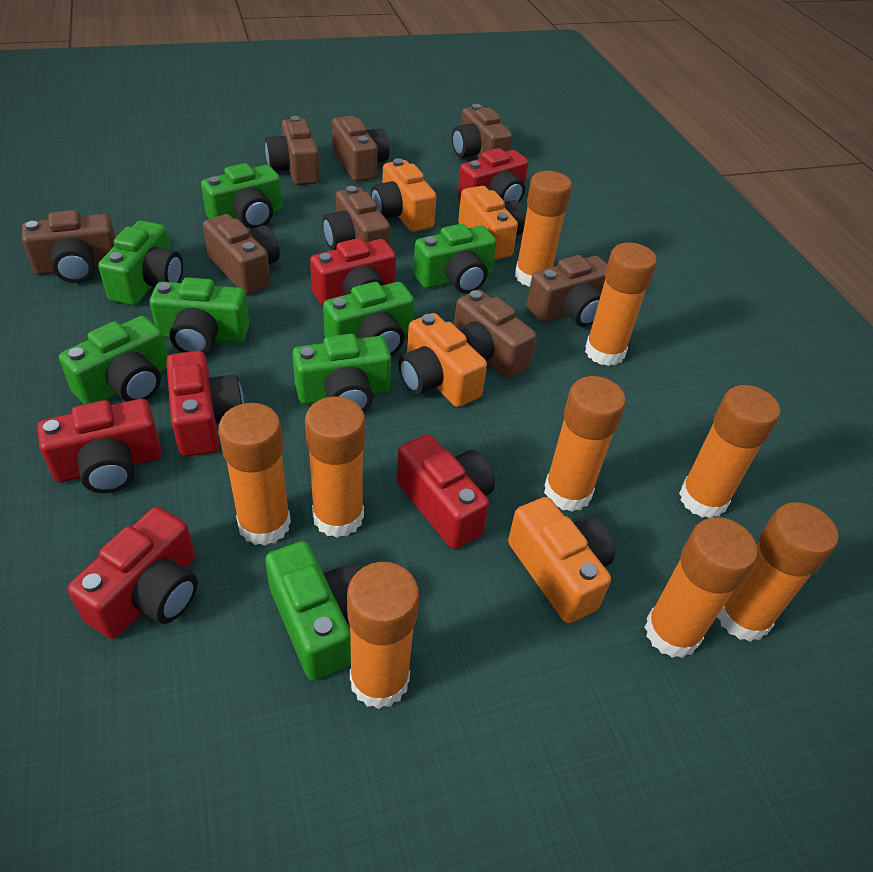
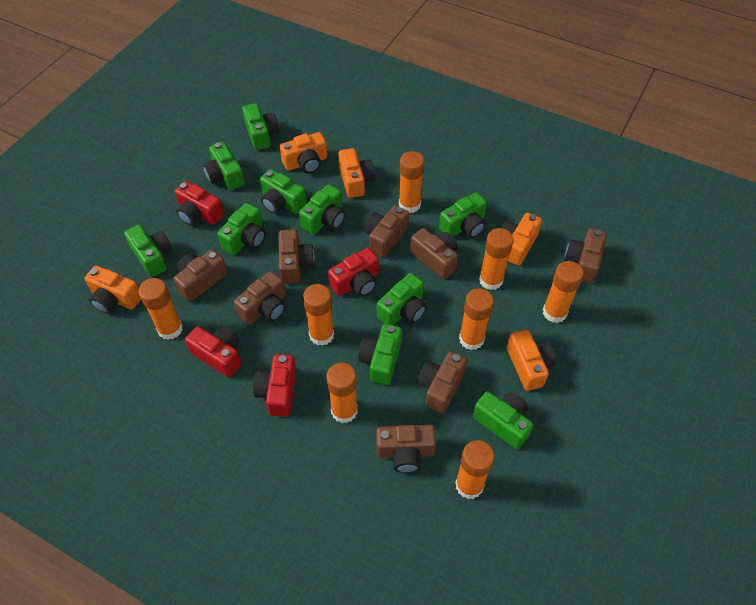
green camera: [59,316,168,404] [98,221,183,305] [150,277,250,354] [201,163,283,229] [265,541,359,680] [292,334,391,412] [323,282,414,356] [413,224,496,294] = 8 -> [124,225,172,277] [203,142,245,190] [217,203,266,255] [242,103,279,150] [260,169,307,214] [299,184,345,235] [358,324,402,385] [377,273,426,325] [439,193,487,238] [473,391,533,449] = 10
orange camera: [371,158,437,232] [399,313,487,407] [458,186,526,260] [508,497,615,623] = 4 -> [85,266,141,314] [280,132,327,173] [338,148,375,198] [501,213,542,266] [507,329,556,391] = 5
orange glue stick: [218,403,291,546] [305,397,365,538] [347,562,419,709] [515,171,572,287] [544,376,626,512] [585,243,657,366] [645,517,758,658] [679,385,780,518] [717,502,838,642] = 9 -> [139,278,183,340] [303,284,334,346] [326,363,358,423] [399,151,424,213] [455,440,495,499] [459,288,494,350] [479,228,514,290] [543,261,584,323] = 8
red camera: [37,399,162,493] [67,507,198,639] [166,351,244,457] [310,238,396,305] [397,434,495,549] [457,148,528,202] = 6 -> [175,181,224,226] [185,326,241,378] [253,354,297,417] [328,248,379,297] = 4

